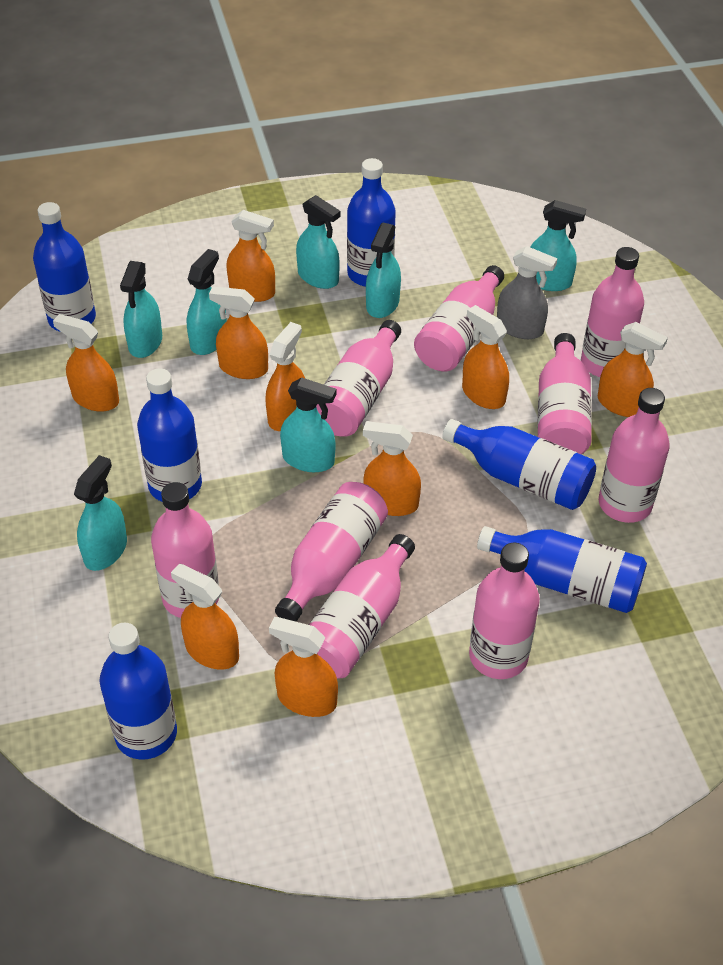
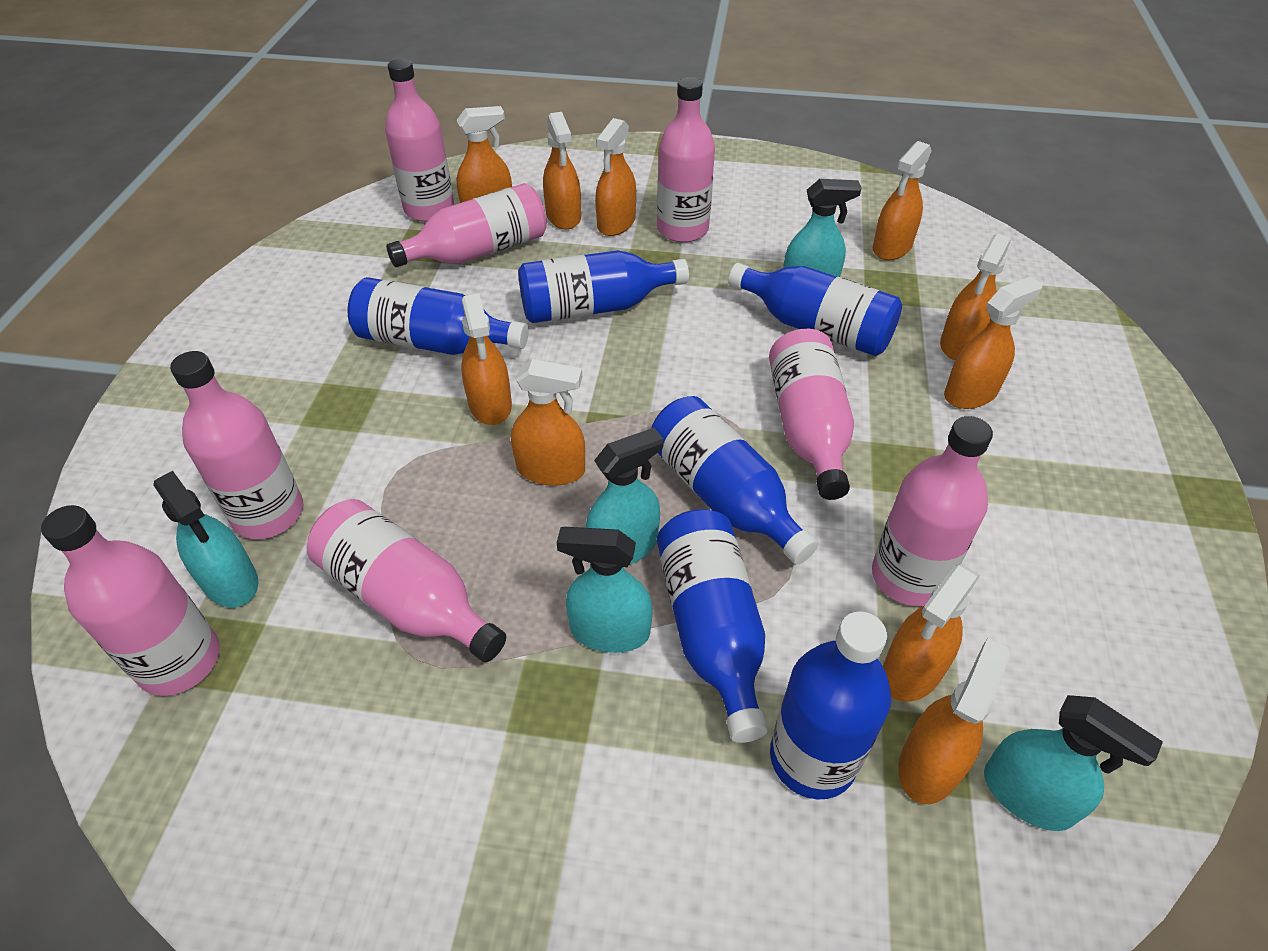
grey spray bottle: [497,246,558,339] = 1 -> none = 0
orange spray bottle: [53,314,119,412] [171,564,239,670] [209,286,268,379] [226,210,275,302] [265,322,305,431] [269,617,338,717] [363,421,421,516] [462,305,509,409] [598,322,668,417] = 9 -> [456,106,512,203] [461,293,512,425] [511,359,585,486] [543,112,581,230] [595,118,636,236] [873,141,932,260] [883,564,980,702] [899,638,1010,804] [940,234,1011,360] [944,276,1042,409] = 10
pink bottle: [151,482,219,618] [275,482,388,622] [309,534,415,678] [316,320,401,437] [414,265,504,371] [469,543,540,679] [537,333,592,454] [581,247,644,377] [599,388,670,523] = 9 -> [41,505,220,696] [170,351,303,539] [307,499,506,662] [385,59,454,222] [386,183,547,267] [657,77,715,243] [769,329,854,500] [872,416,993,606] = 8
turquoise spray bottle: [74,455,127,571] [120,261,162,358] [187,249,227,355] [280,377,336,472] [296,195,340,289] [366,223,401,318] [530,200,586,291] = 7 -> [153,471,258,608] [557,527,652,653] [586,428,664,565] [783,179,862,277] [984,695,1163,831] = 5

